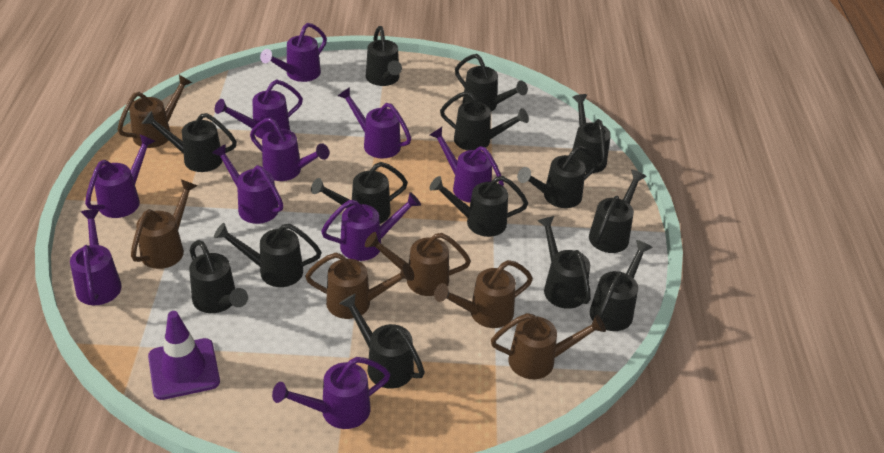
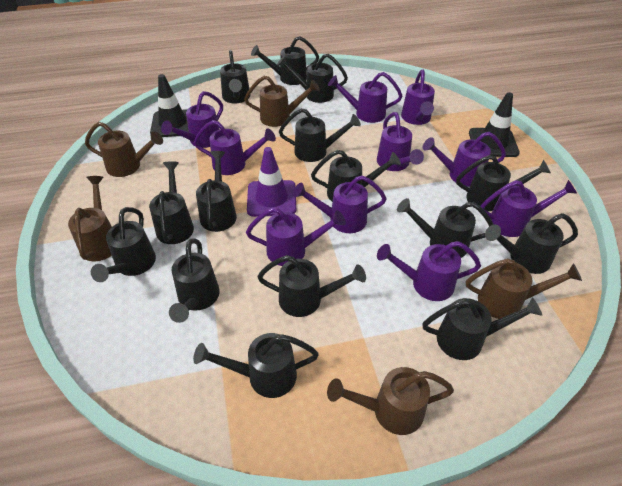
black traffic cone: none = 0 -> [150,74,189,137] [469,92,520,157] = 2
black watering can: [142,111,237,172] [189,240,248,313] [214,223,321,287] [311,162,408,224] [339,293,425,389] [366,26,402,86] [430,176,528,237] [440,91,529,151] [455,54,528,112] [517,145,598,208] [537,216,591,309] [572,94,611,173] [589,170,647,253] [590,240,653,331] = 14 -> [91,207,156,282] [149,161,194,244] [169,238,220,323] [193,333,319,398] [196,151,237,232] [220,50,250,103] [251,36,319,85] [257,255,366,317] [277,54,348,103] [279,108,361,162] [311,150,401,202] [397,198,493,258] [422,297,542,360] [456,155,551,211] [485,213,578,274] = 15
brown watering can: [118,75,193,148] [131,179,197,269] [305,253,414,319] [365,232,471,296] [434,260,533,328] [491,313,606,379] = 6 -> [68,176,112,261] [85,122,163,177] [244,76,320,127] [327,367,454,435] [466,259,582,319] = 5

